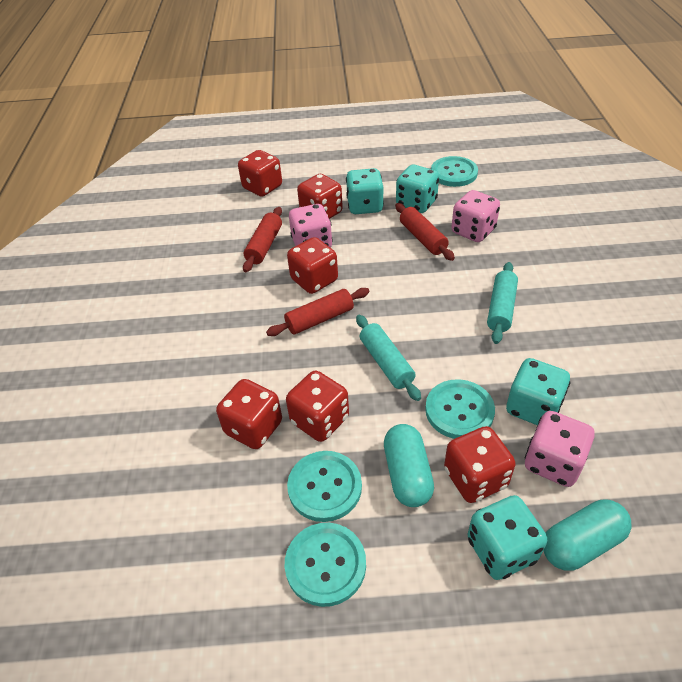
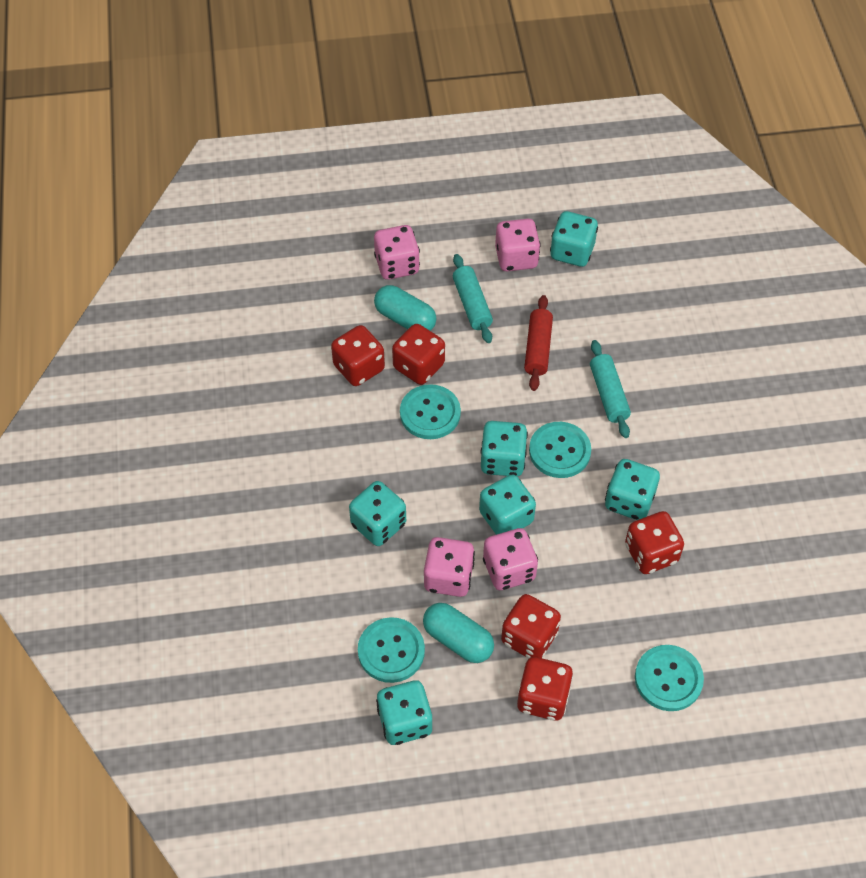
pink dice: [289,204,333,248] [451,190,500,242] [525,411,595,487] = 3 -> [374,225,420,280] [424,537,475,597] [483,528,538,590] [495,219,541,271] = 4
red dice: [216,379,282,449] [238,150,282,197] [286,371,349,442] [287,237,338,294] [297,174,343,219] [444,426,516,503] = 6 -> [331,325,385,386] [392,324,445,385] [501,594,561,659] [517,657,573,721] [625,511,684,574] = 5
red rolling pin: [243,207,282,272] [266,288,370,336] [395,203,455,261] = 3 -> [524,295,553,391] = 1
turquoise dice: [346,168,384,214] [396,165,439,213] [468,495,547,580] [506,358,571,425] = 4 -> [349,481,406,546] [376,680,432,745] [479,474,536,535] [481,421,528,476] [550,211,598,267] [605,459,660,520] = 6

